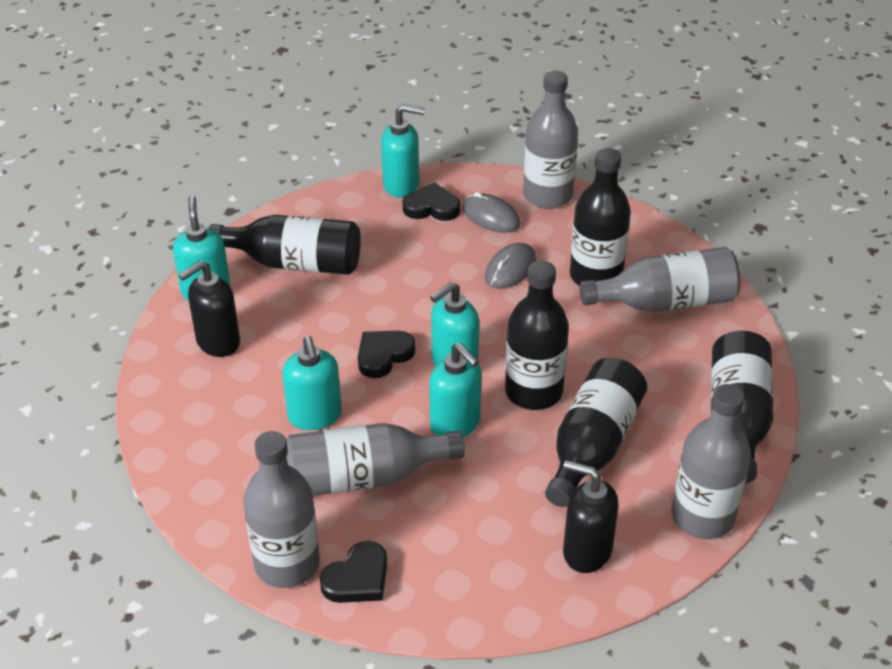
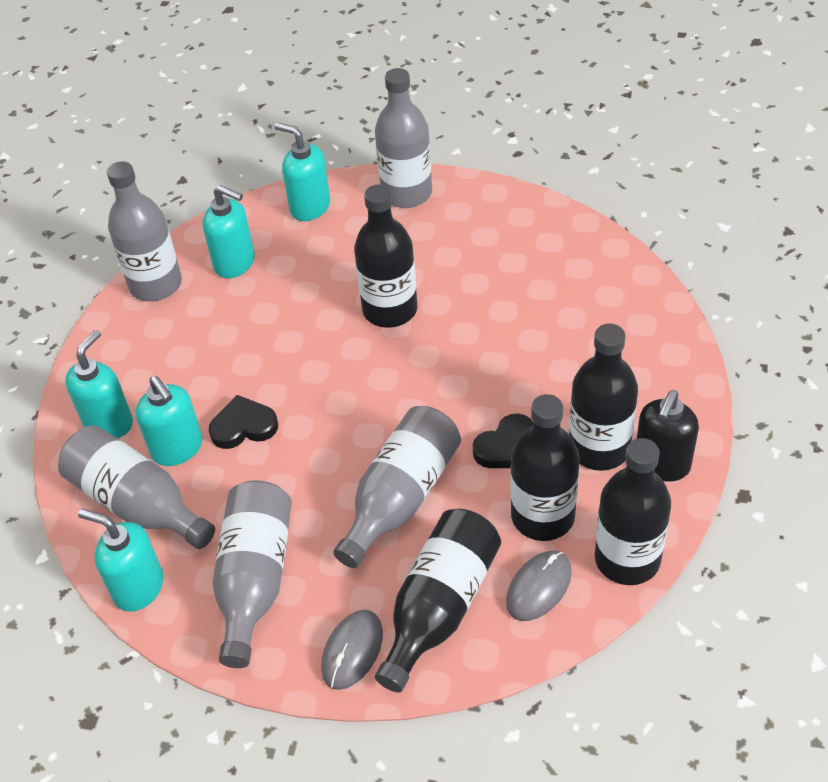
black heart: [320,541,387,603] [358,331,416,378] [403,182,460,221] = 3 -> [209,395,278,449] [473,413,533,468] = 2
black soap dispenser: [178,261,240,357] [563,461,619,573] = 2 -> [637,390,699,482] = 1

